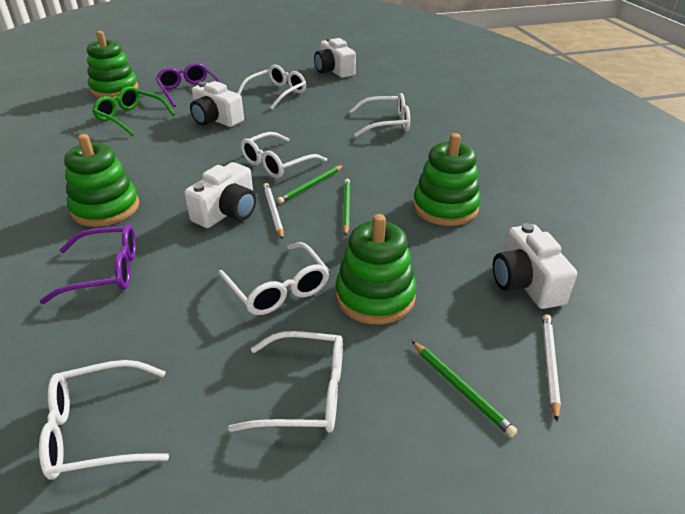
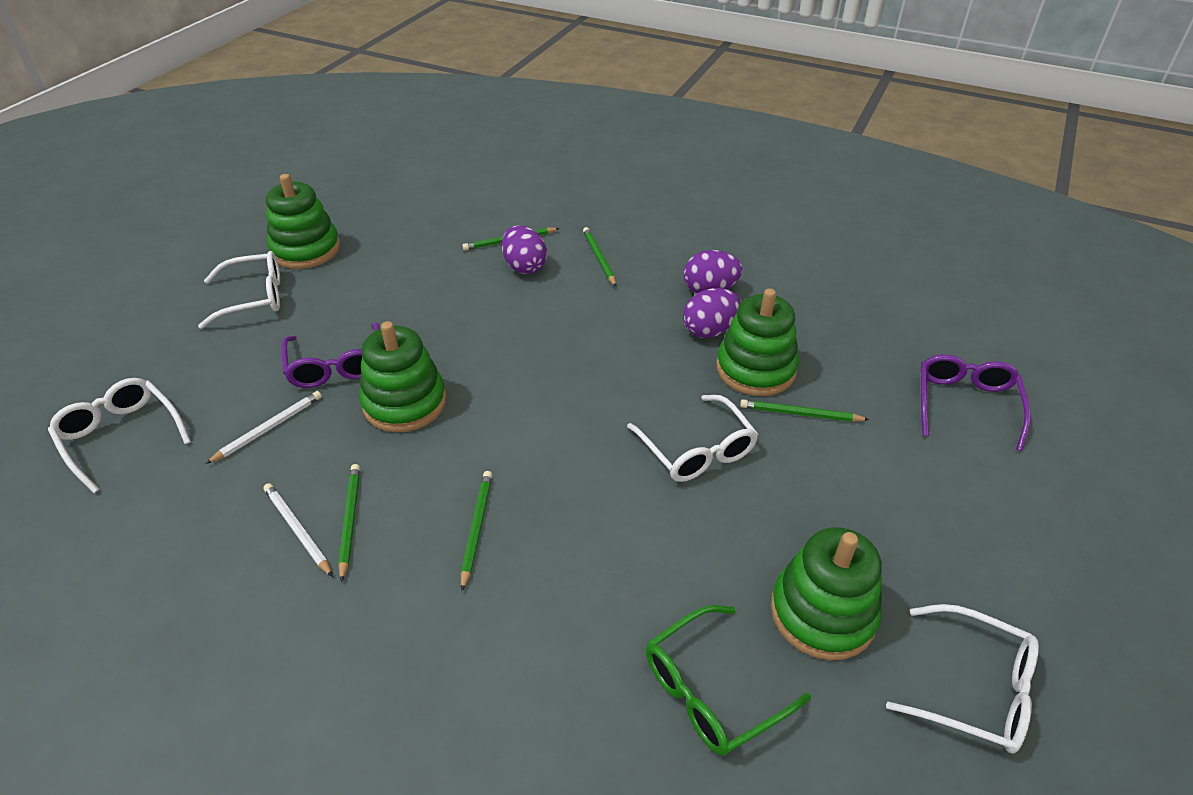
green pencil: [277,165,344,204] [342,179,350,236] [412,341,517,437] = 3 -> [338,464,360,582] [461,471,492,591] [462,227,560,251] [583,227,616,287] [740,399,870,422] = 5
purple egg: none = 0 -> [502,225,547,274] [683,250,743,293] [683,288,740,338] = 3
white camera: [184,162,256,228] [190,81,244,127] [314,37,356,78] [493,223,577,309] = 4 -> none = 0
white glasses: [39,360,169,479] [218,242,329,315] [228,331,343,433] [237,64,306,110] [241,132,327,178] [350,93,410,137] = 6 -> [48,378,191,493] [198,251,280,329] [627,395,758,482] [886,604,1039,754] = 4

